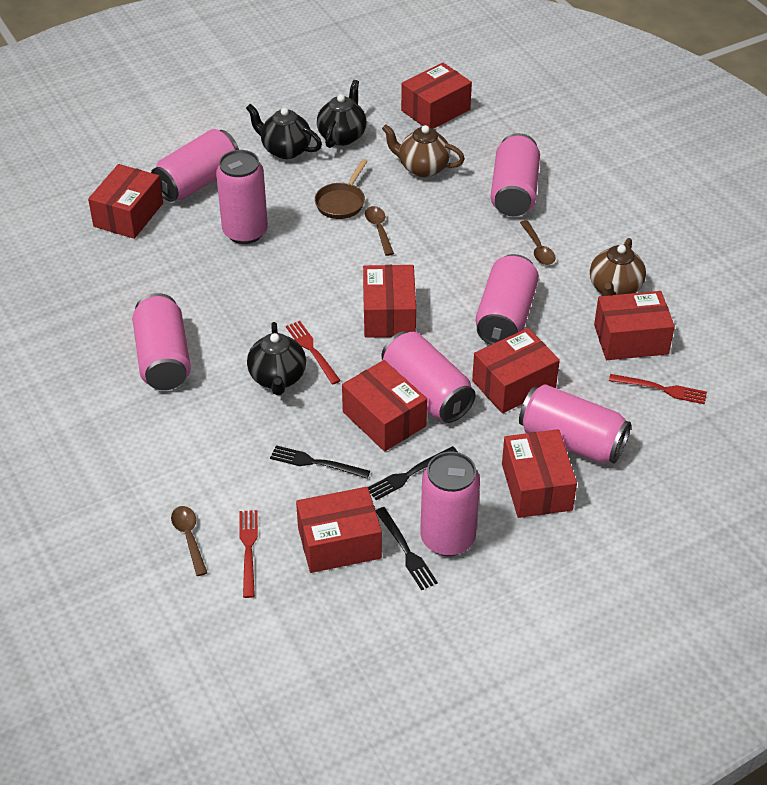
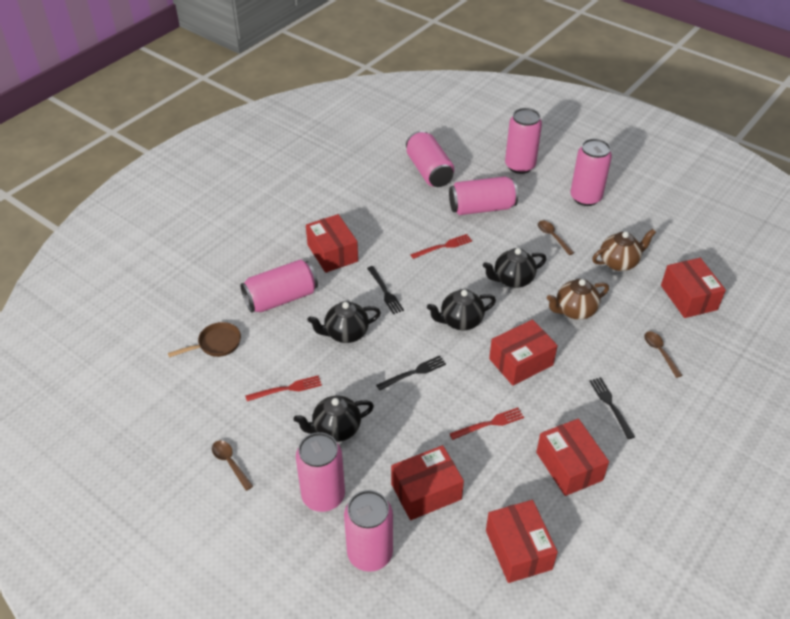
black teapot: [246,104,322,159] [247,322,306,395] [317,80,367,148] = 3 -> [293,396,374,442] [308,301,381,343] [427,289,496,330] [483,248,546,288] = 4
pink can: [132,293,191,390] [151,129,239,202] [216,150,268,244] [381,331,476,423] [420,452,480,556] [476,254,539,345] [491,133,540,216] [519,384,631,464] = 8 -> [240,260,318,313] [296,432,345,512] [344,490,393,572] [406,131,454,187] [449,176,518,215] [505,108,542,174] [570,139,612,206] = 7
red box: [88,164,163,239] [296,487,382,573] [342,360,427,452] [363,265,416,338] [401,63,472,129] [472,328,560,413] [502,429,577,518] [594,291,675,360] = 8 -> [306,214,358,273] [391,445,464,520] [486,500,558,583] [489,319,558,386] [536,419,609,496] [661,258,726,318] = 6

